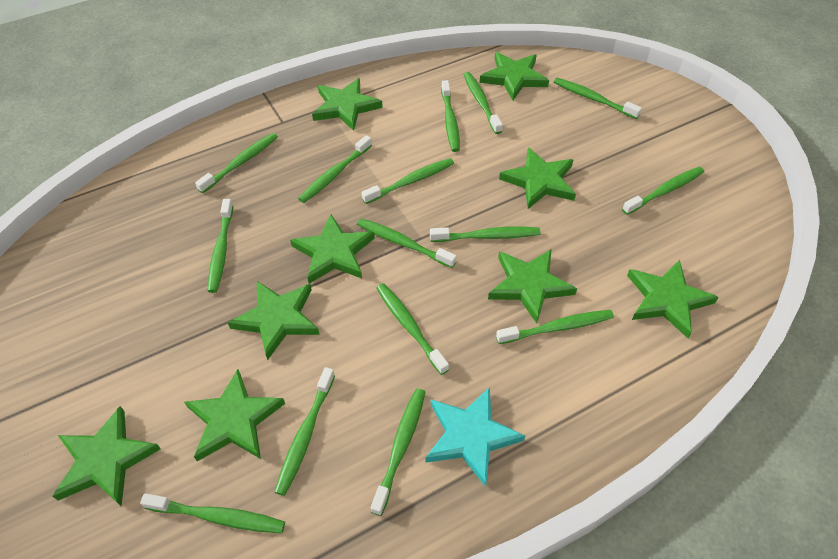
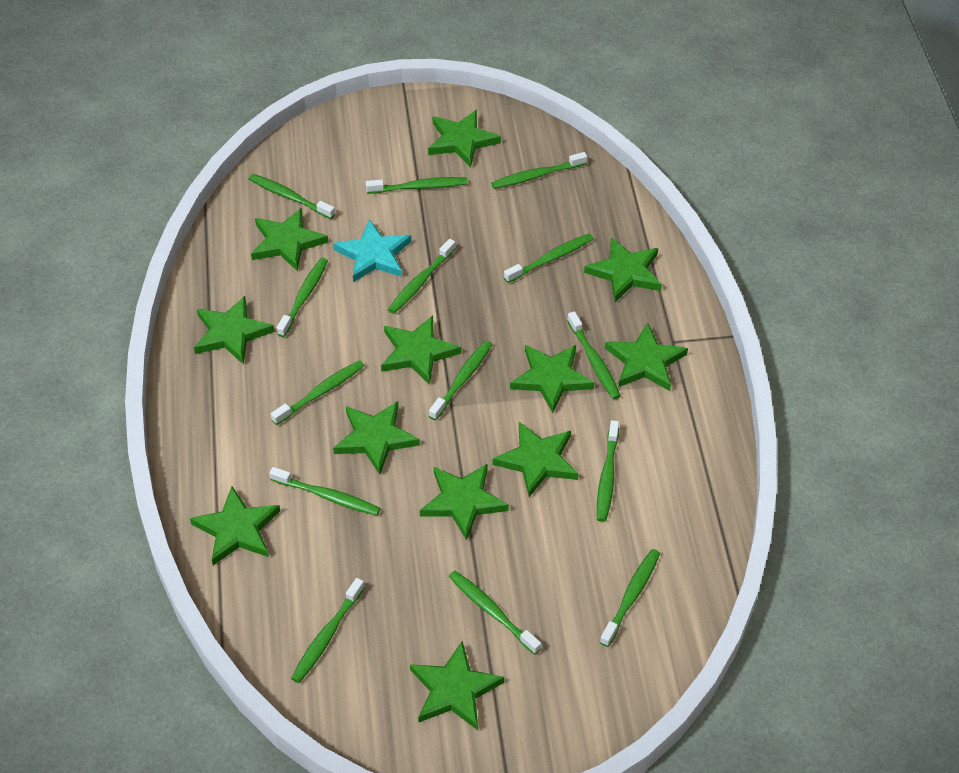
green star: [53,406,161,507] [184,369,285,461] [228,281,320,360] [290,214,375,284] [312,78,383,131] [480,52,549,100] [488,249,577,323] [499,147,576,209] [627,260,719,338] = 9 -> [190,486,280,565] [194,296,275,364] [251,208,328,271] [333,401,420,475] [381,315,461,385] [410,641,504,730] [420,463,509,541] [428,110,501,167] [492,422,578,497] [510,345,594,413] [584,237,662,302] [605,323,688,391] = 12
green toothbrush: [140,493,285,533] [195,133,278,193] [208,199,233,293] [275,367,335,496] [298,135,372,203] [357,218,456,268] [361,158,454,204] [371,388,425,516] [376,283,449,375] [430,226,540,242] [441,80,460,152] [464,72,503,134] [496,310,614,344] [554,78,642,119] [622,167,704,215] = 15 -> [249,174,335,219] [269,467,380,516] [271,360,364,425] [276,258,328,337] [291,578,365,683] [366,177,468,194] [388,239,456,314] [429,340,492,420] [449,571,541,655] [491,152,587,189] [504,234,594,283] [567,311,621,399] [597,420,619,522] [600,549,660,647] = 14

